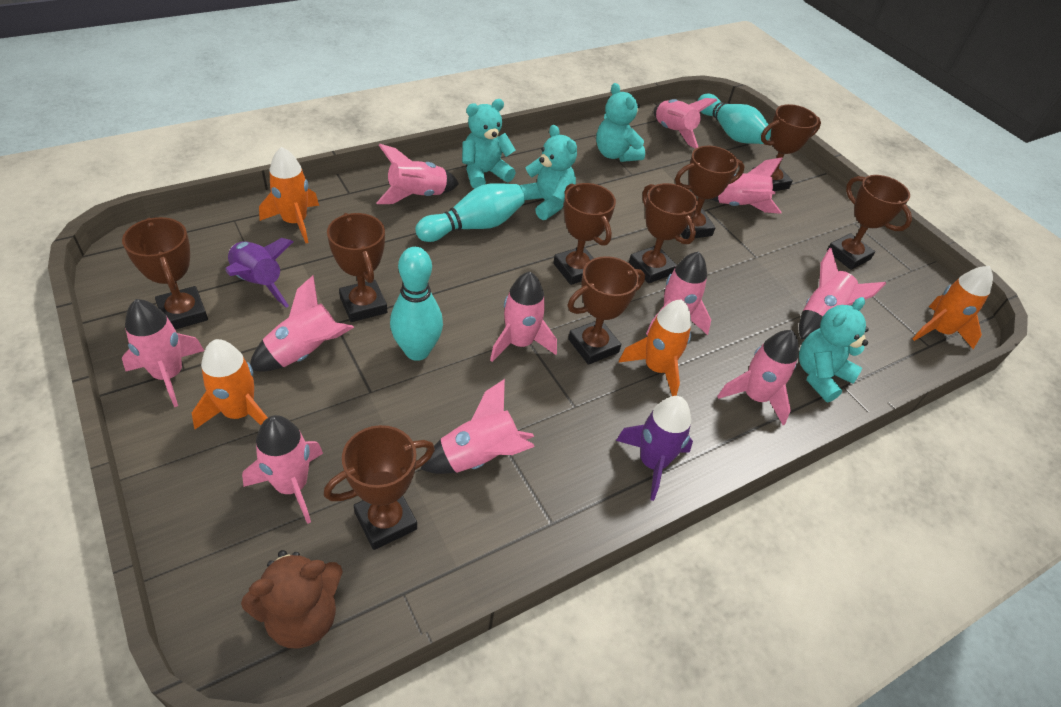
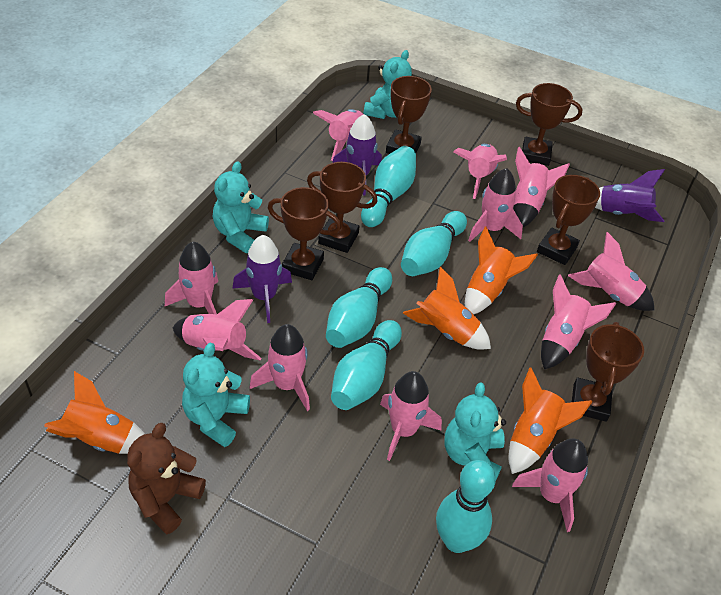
brown trophy: [122,217,208,330] [324,425,435,550] [327,213,387,322] [553,183,616,285] [568,256,645,365] [629,183,698,284] [675,146,745,239] [752,104,821,191] [827,175,912,270] = 9 -> [268,187,341,280] [307,162,378,253] [386,76,432,154] [516,83,582,166] [537,175,600,265] [572,322,644,422] = 6
purple rocket: [225,238,293,308] [616,396,693,501] = 2 -> [232,235,292,323] [332,114,382,196] [595,169,665,222] = 3
turquoise bowling pin: [390,247,443,361] [415,183,525,242] [698,94,771,144] = 3 -> [326,267,392,348] [331,320,402,410] [361,146,416,227] [401,211,467,276] [436,460,496,553] = 5

